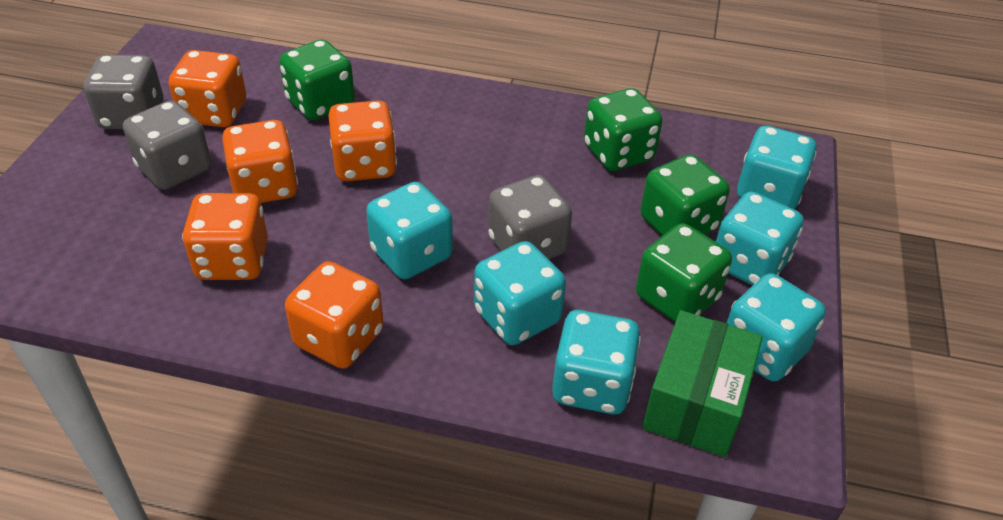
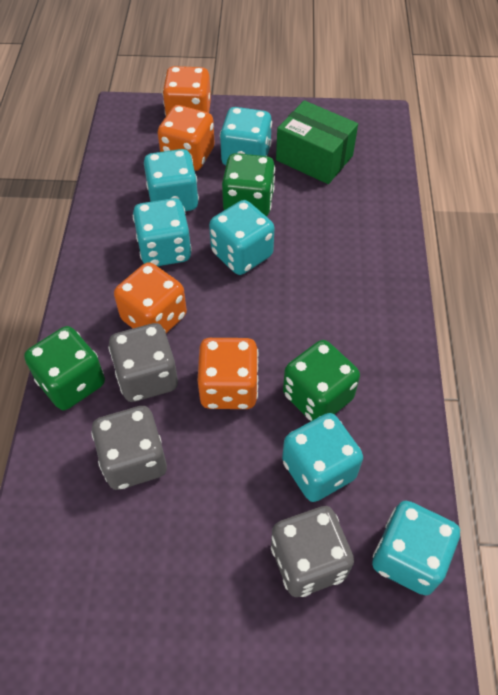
green dice: [279,39,355,120] [584,88,663,171] [636,223,732,322] [640,154,730,236] = 4 -> [24,326,105,410] [222,153,275,217] [283,340,360,421] = 3
orange dice: [169,50,246,127] [182,193,268,280] [222,120,298,203] [285,261,384,369] [328,100,397,182] = 5 -> [114,262,187,333] [158,105,215,171] [162,66,211,116] [197,338,259,409] = 4

